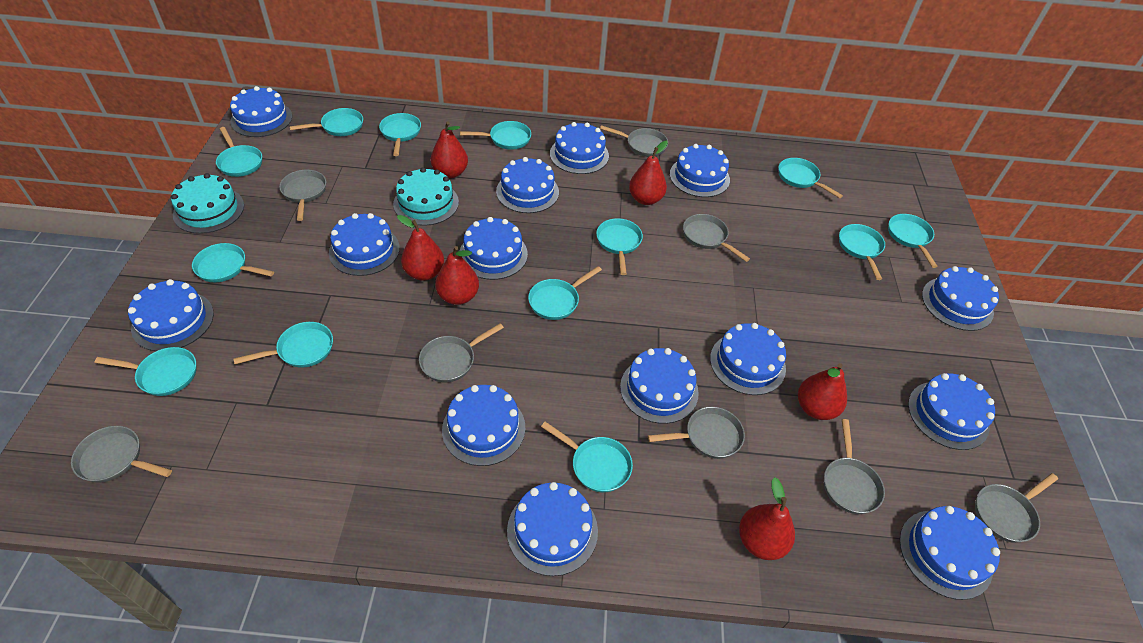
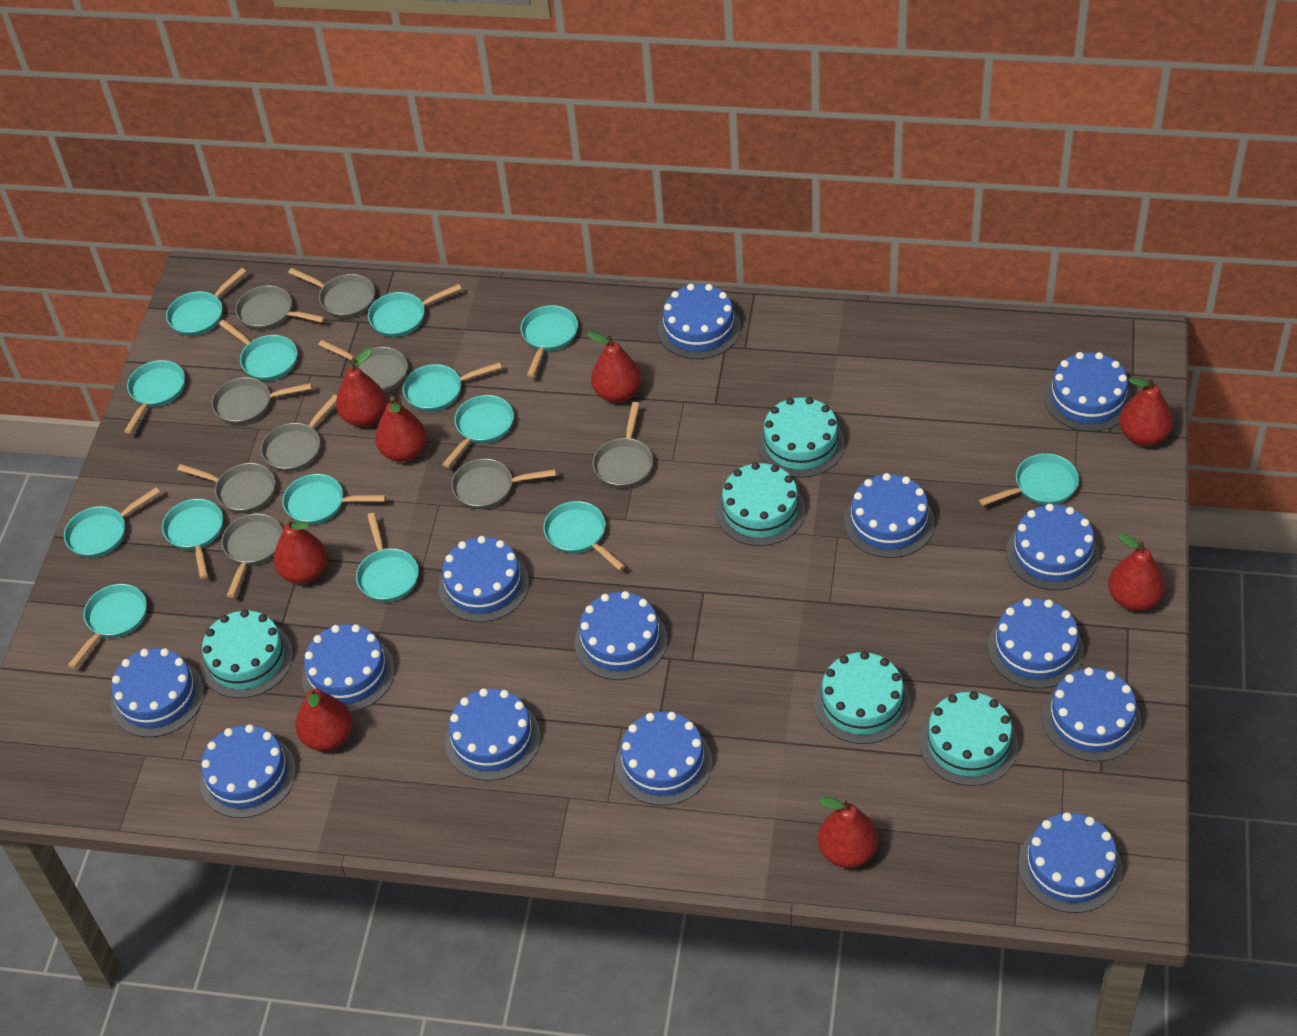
grey pan: [71,426,172,483] [279,170,326,221] [419,323,504,382] [600,125,668,157] [648,407,745,459] [683,214,750,262] [824,419,885,514] [975,473,1058,543] = 8 -> [177,463,275,513] [212,377,312,425] [221,513,283,598] [235,285,325,330] [261,394,337,472] [288,268,375,318] [318,340,408,393] [451,459,556,509] [592,402,653,488] = 9
red pear: [397,215,444,281] [431,121,468,178] [435,246,479,305] [629,141,668,205] [739,477,795,560] [798,363,847,420] = 6 -> [274,517,327,584] [295,686,352,751] [336,348,387,427] [375,396,427,462] [586,332,641,403] [818,797,878,868] [1108,533,1165,611] [1119,376,1173,446] = 8
turquoise cake: [171,173,244,234] [393,167,459,226] = 2 -> [201,609,293,698] [716,462,805,546] [757,397,845,478] [814,651,911,744] [919,691,1018,786] = 5
turquoise pan: [95,347,196,396] [192,243,274,282] [216,127,262,177] [234,322,333,368] [289,108,363,136] [379,113,421,156] [460,121,531,150] [528,266,602,320] [541,422,633,492] [596,218,643,275] [778,158,843,198] [839,224,885,280] [888,214,938,268] = 13 -> [64,487,160,558] [68,584,147,668] [124,360,185,434] [162,499,223,579] [166,268,246,336] [219,320,297,381] [282,474,386,525] [356,513,419,602] [368,284,461,337] [403,362,502,412] [442,395,514,468] [521,305,578,377] [543,501,625,571] [979,453,1079,506] = 14

